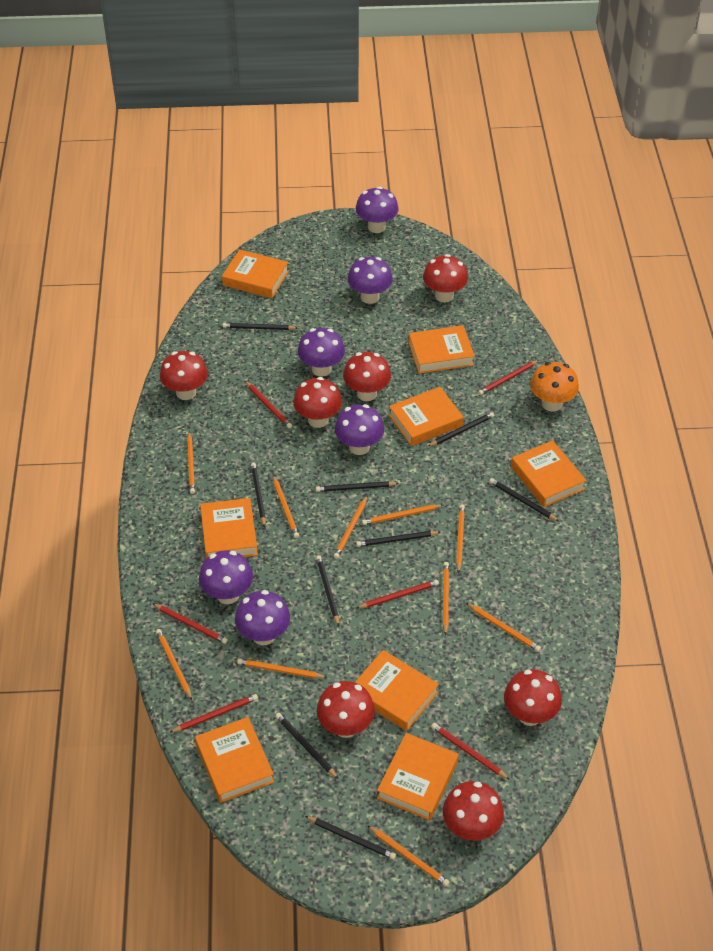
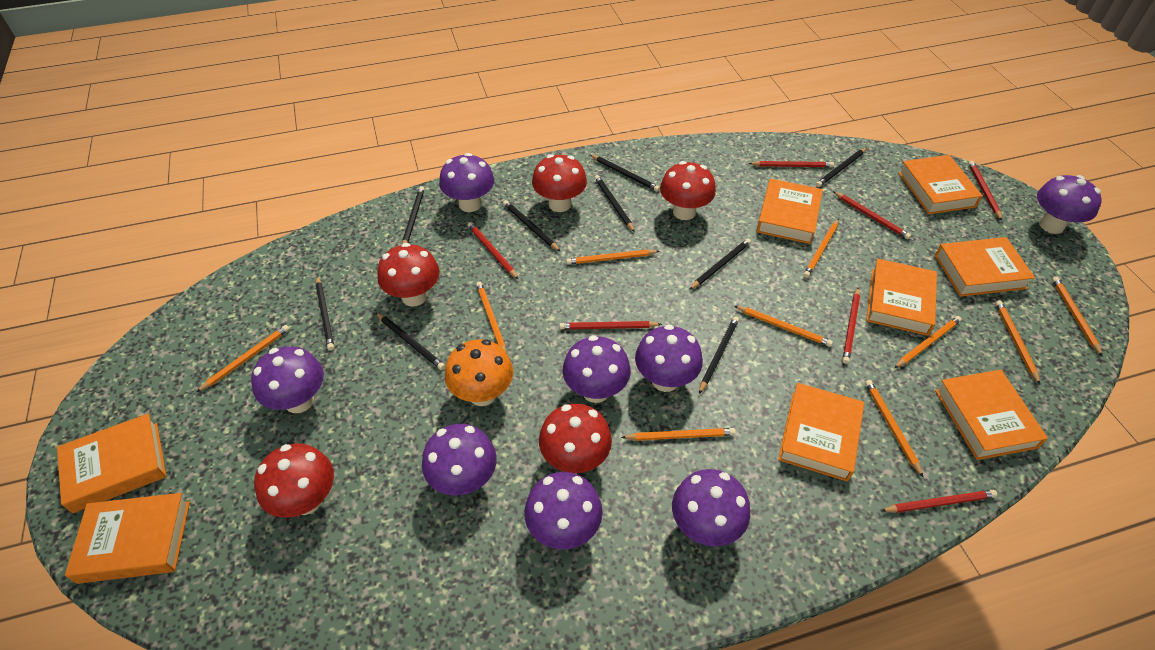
purple mushroom: [199,550,253,604] [235,590,290,645] [298,328,345,377] [335,404,384,455] [348,257,393,304] [356,186,399,233] = 6 -> [251,346,324,413] [422,424,497,496] [439,153,494,212] [524,472,603,550] [563,335,631,403] [635,325,703,392] [672,469,750,547] [1037,175,1102,234] = 8
red mushroom: [160,351,208,400] [293,377,342,428] [317,681,375,738] [343,352,391,401] [423,254,468,302] [443,781,504,841] [504,669,562,726] = 7 -> [254,444,334,518] [377,243,440,306] [532,154,587,212] [539,404,612,473] [660,161,716,220] = 5
red pencil: [152,603,228,644] [169,694,258,733] [245,381,292,429] [357,580,439,608] [431,723,510,780] [478,360,539,395] = 6 -> [468,222,518,279] [559,321,662,330] [748,161,834,168] [833,191,911,239] [842,288,860,364] [881,490,997,513] [968,161,1002,221] = 7

